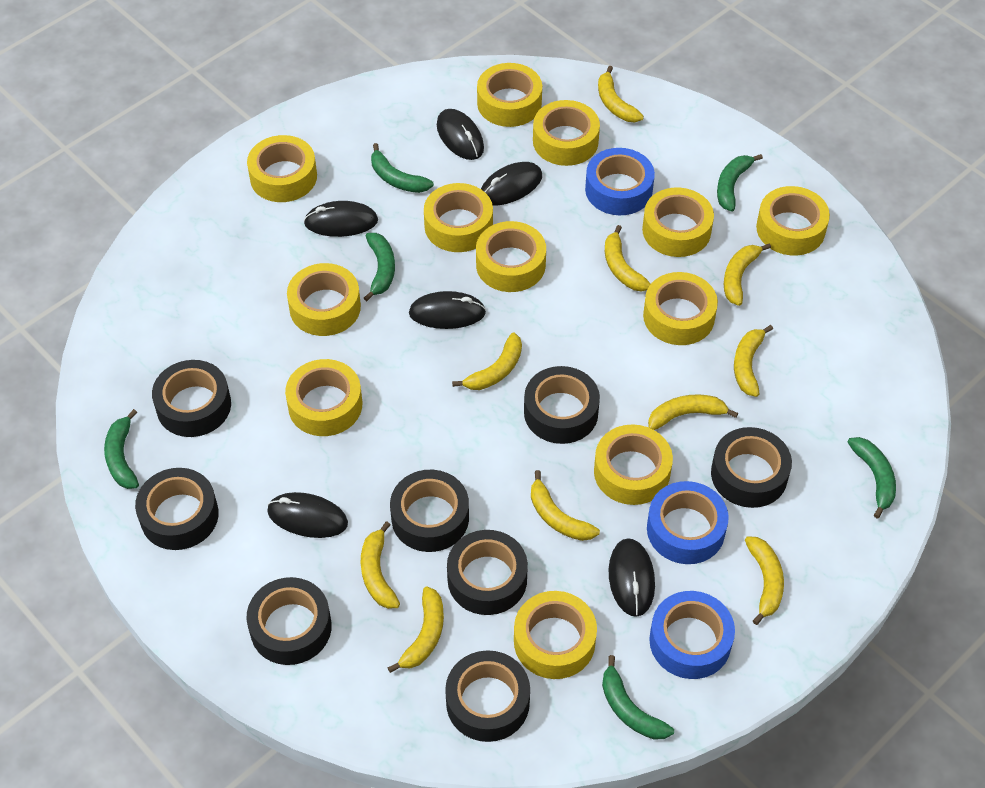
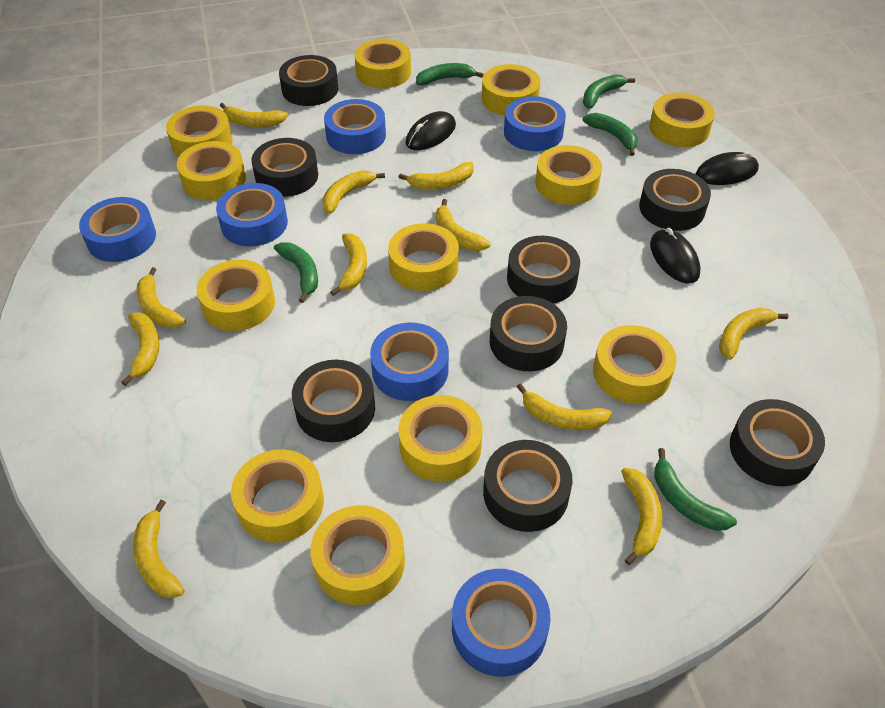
black mouse: [267,492,348,538] [304,201,378,237] [409,291,486,329] [437,109,484,160] [481,162,542,205] [609,538,655,617] = 6 -> [405,111,456,150] [650,228,701,284] [696,152,759,185] = 3
blue tape: [585,148,655,215] [647,481,729,564] [649,591,735,679] = 3 -> [79,197,156,262] [216,183,288,246] [324,99,386,154] [370,323,449,401] [452,569,550,677] [504,96,566,151] = 6
green banana: [104,409,139,489] [364,233,395,301] [371,143,434,193] [602,655,674,740] [717,154,763,212] [848,437,896,519] = 6 -> [274,242,318,303] [416,63,484,86] [583,74,635,109] [583,113,637,156] [654,448,737,531] = 5
yellow banana: [361,521,400,609] [387,586,444,673] [452,332,522,390] [531,470,600,541] [598,66,644,122] [605,225,650,291] [648,394,738,430] [724,243,771,306] [734,325,773,397] [745,536,784,625] = 10 -> [121,312,160,386] [133,500,185,599] [136,267,186,328] [220,103,288,127] [322,170,385,214] [330,233,367,296] [398,162,474,189] [436,199,491,251] [517,383,612,430] [621,468,662,565] [719,308,788,360] = 11

